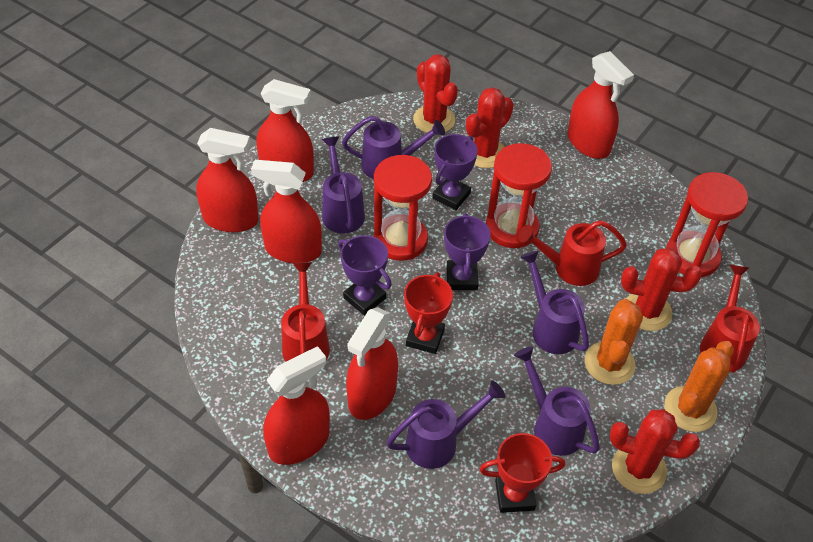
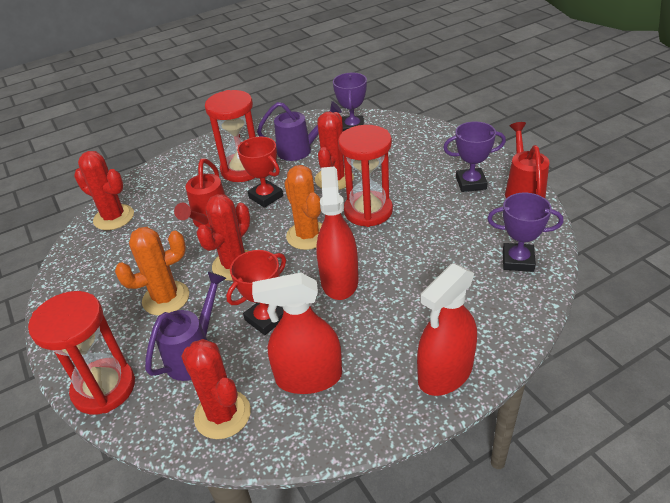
purple watering can: [322,136,365,234] [342,116,445,179] [386,381,505,469] [514,346,600,456] [520,250,589,354] = 5 -> [145,271,226,381] [257,101,342,161] = 2
red spray bottle: [196,128,259,232] [251,160,322,263] [256,79,314,182] [263,346,330,465] [346,307,398,420] [568,51,634,159] = 6 -> [252,273,342,394] [316,167,358,300] [417,263,477,396] = 3
red watering can: [281,262,330,362] [518,220,627,286] [700,265,760,373] = 3 -> [174,158,225,229] [505,122,550,198] = 2

